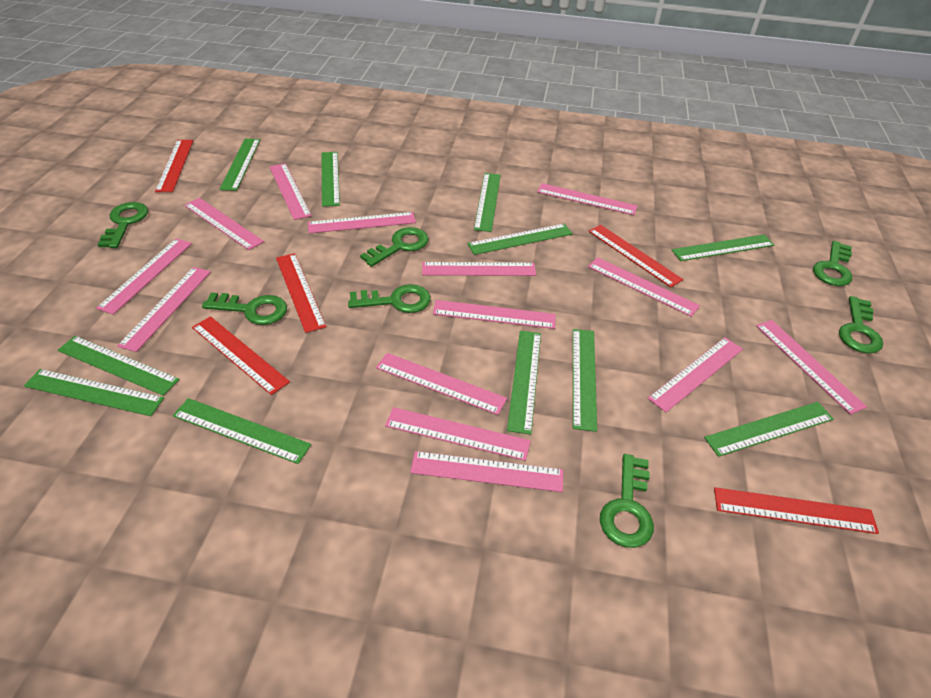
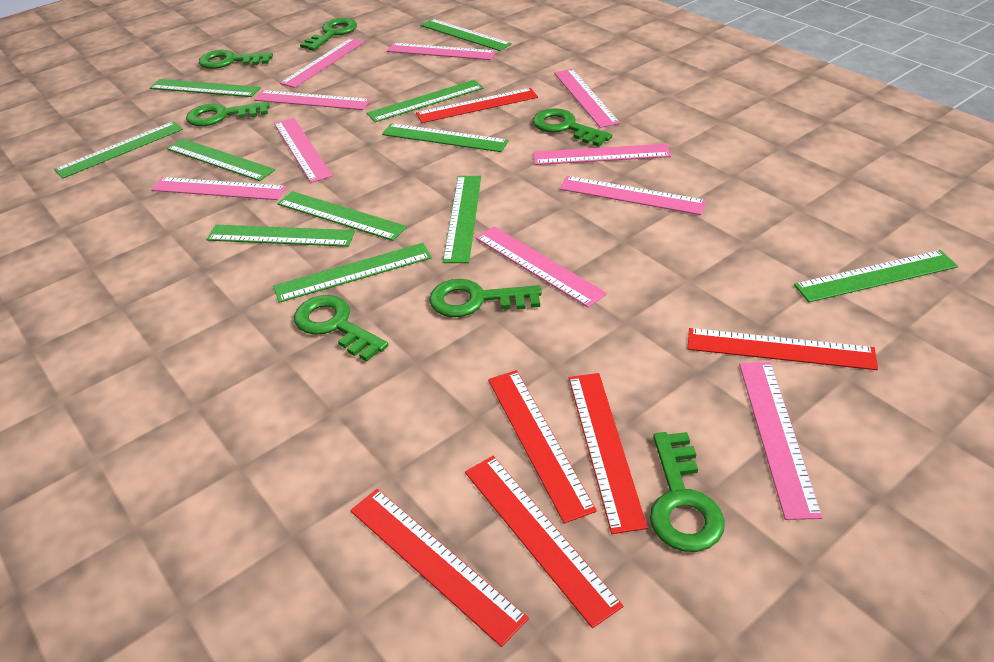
pink ruler: [96,238,192,315] [117,267,211,352] [184,198,264,250] [269,163,311,220] [308,212,416,234] [376,353,507,415] [385,407,531,461] [410,451,563,492] [422,262,536,276] [433,300,556,329] [537,183,637,215] [588,257,700,317] [648,337,743,412] [756,320,867,415] = 14 -> [151,177,286,200] [254,90,371,110] [274,118,333,183] [280,38,365,88] [387,43,496,60] [476,227,607,308] [533,144,671,165] [554,69,620,128] [559,176,707,215] [739,362,823,520] = 10
red ruler: [155,140,194,192] [192,316,290,395] [276,253,326,333] [588,225,683,287] [714,487,879,534] = 5 -> [350,489,529,647] [416,88,538,123] [465,456,623,628] [488,370,597,524] [569,373,648,534] [688,328,878,370] = 6

